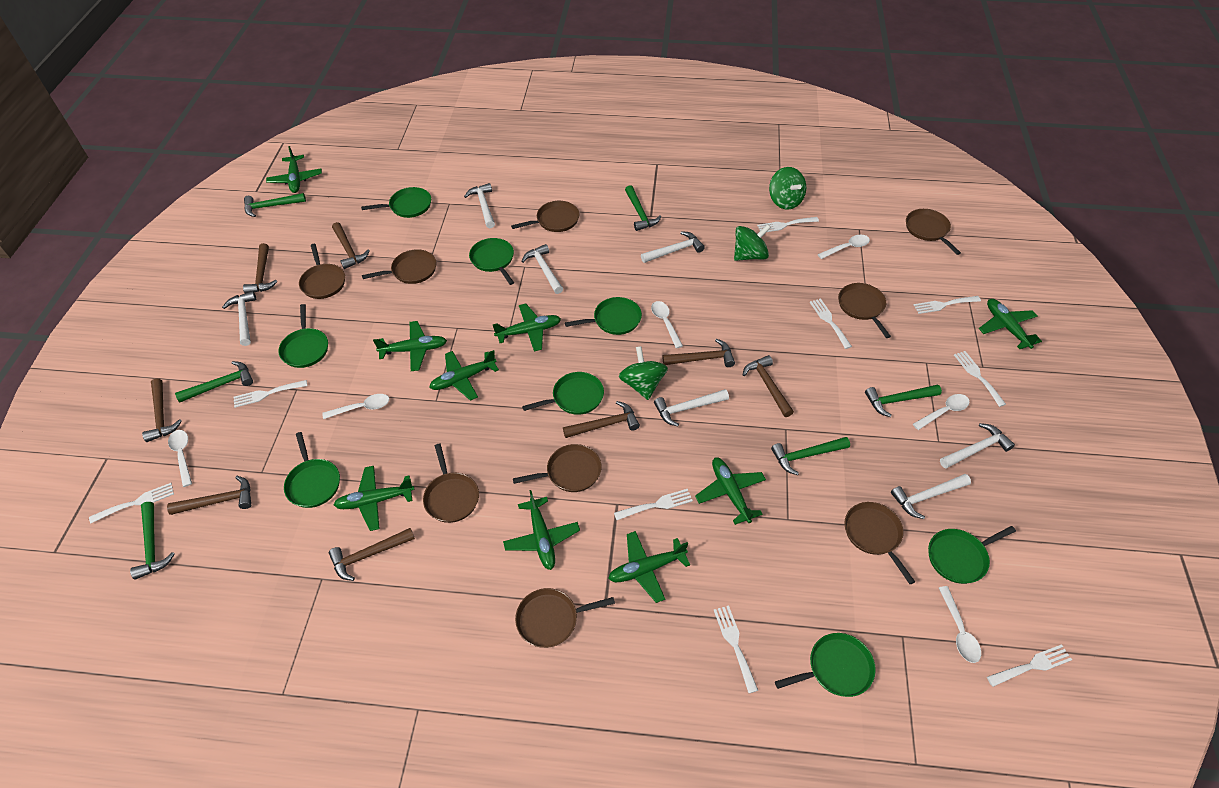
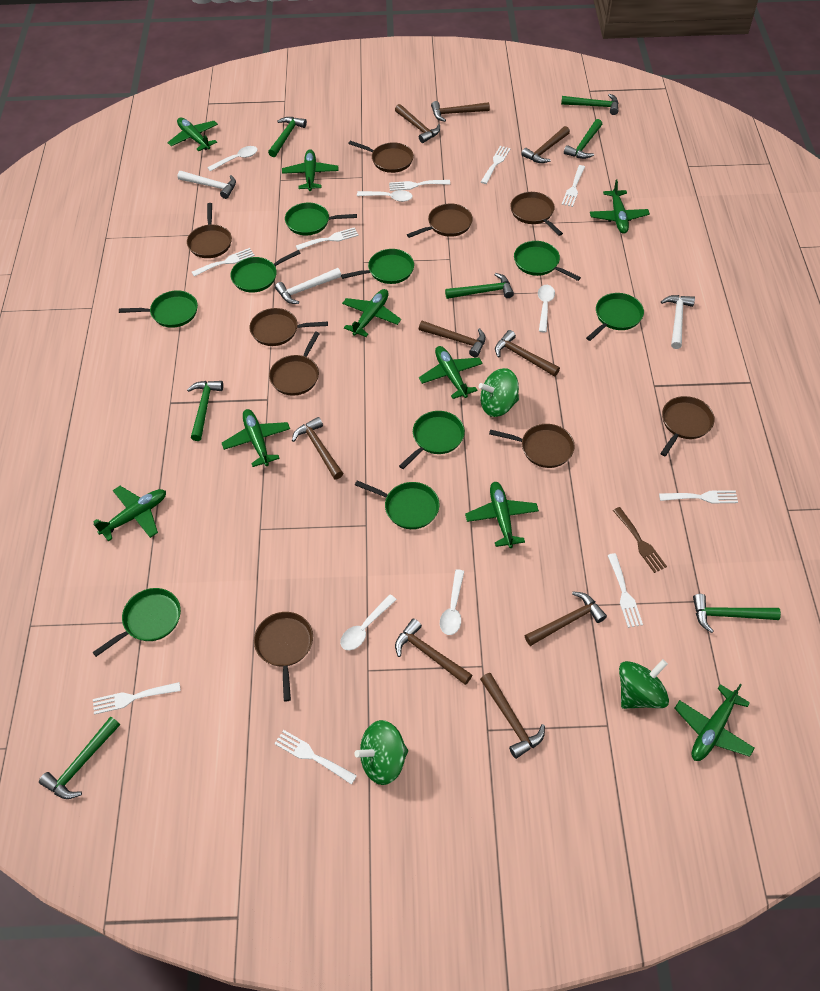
brown fork: none = 0 -> [613,507,667,573] = 1
brown hammer: [142,379,182,442] [167,476,251,515] [243,243,277,293] [329,528,415,581] [332,222,370,269] [563,401,640,438] [662,339,735,367] [743,355,794,417] = 8 -> [292,417,343,479] [395,104,440,143] [395,619,472,685] [419,321,486,357] [431,101,490,122] [480,673,545,759] [495,330,560,377] [521,126,570,163] [525,592,607,646] = 9
green hammer: [130,502,175,580] [175,361,253,402] [244,193,306,217] [625,185,661,231] [771,437,850,475] [865,384,942,417] = 6 -> [39,716,120,799] [187,381,223,441] [268,117,307,157] [445,273,514,299] [561,94,618,115] [564,119,602,159] [693,594,781,633] = 7
green pan: [278,304,328,368] [284,432,340,508] [361,187,431,218] [469,238,514,285] [522,372,604,415] [565,297,642,335] [775,633,876,697] [928,526,1016,584] = 8 -> [93,588,181,657] [119,290,198,328] [230,250,301,293] [285,202,357,235] [341,249,414,284] [355,481,440,529] [399,411,465,469] [514,241,581,281] [586,293,644,341] = 9
white hammer: [222,291,256,346] [464,183,495,228] [521,244,563,294] [641,231,705,263] [654,389,729,427] [891,474,971,519] [940,423,1015,469] = 7 -> [178,171,236,199] [275,268,341,304] [661,295,695,349] = 3
white spoon: [168,430,192,487] [322,394,389,419] [651,301,683,348] [818,235,870,259] [913,394,970,430] [939,586,981,663] = 6 -> [207,146,258,171] [340,594,397,650] [357,190,413,202] [440,570,465,635] [538,285,555,332] = 5

